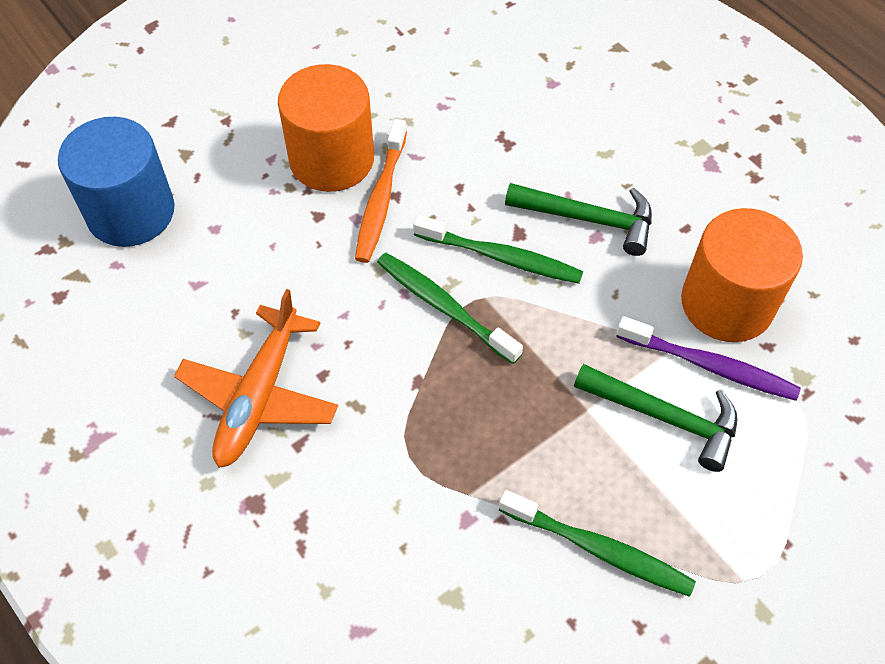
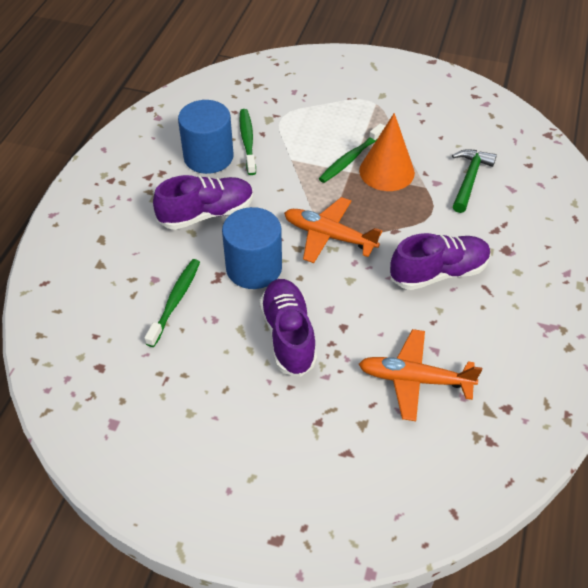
blue cylinder: [58,117,175,247] = 1 -> [178,100,233,174] [222,207,282,289] = 2
green hammer: [505,183,652,256] [574,364,737,472] = 2 -> [452,149,497,213] = 1
orange cone: none = 0 -> [359,113,415,191] = 1
orange cylinder: [278,64,374,192] [681,208,803,342] = 2 -> none = 0
orange plane: [174,289,338,468] = 1 -> [284,197,382,263] [359,329,482,421] = 2
orange toothbrush: [355,119,407,263] = 1 -> none = 0
purple shoe: none = 0 -> [153,175,254,230] [260,279,317,377] [390,233,491,290] = 3
purple toothbrush: [616,316,801,401] = 1 -> none = 0

